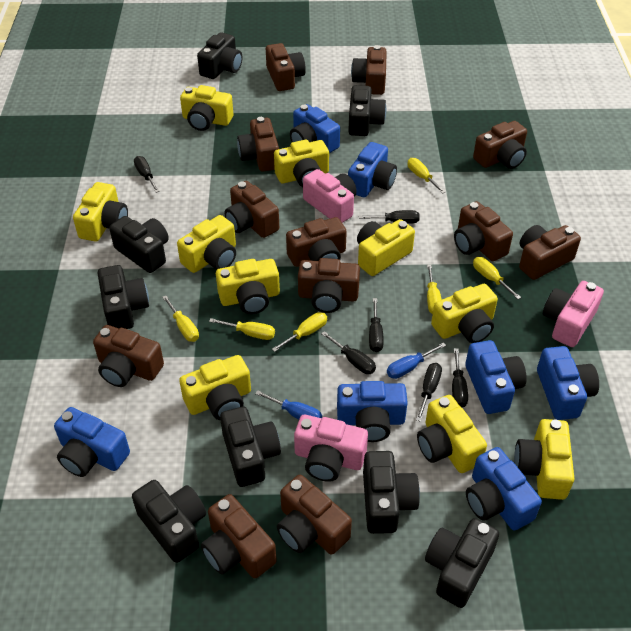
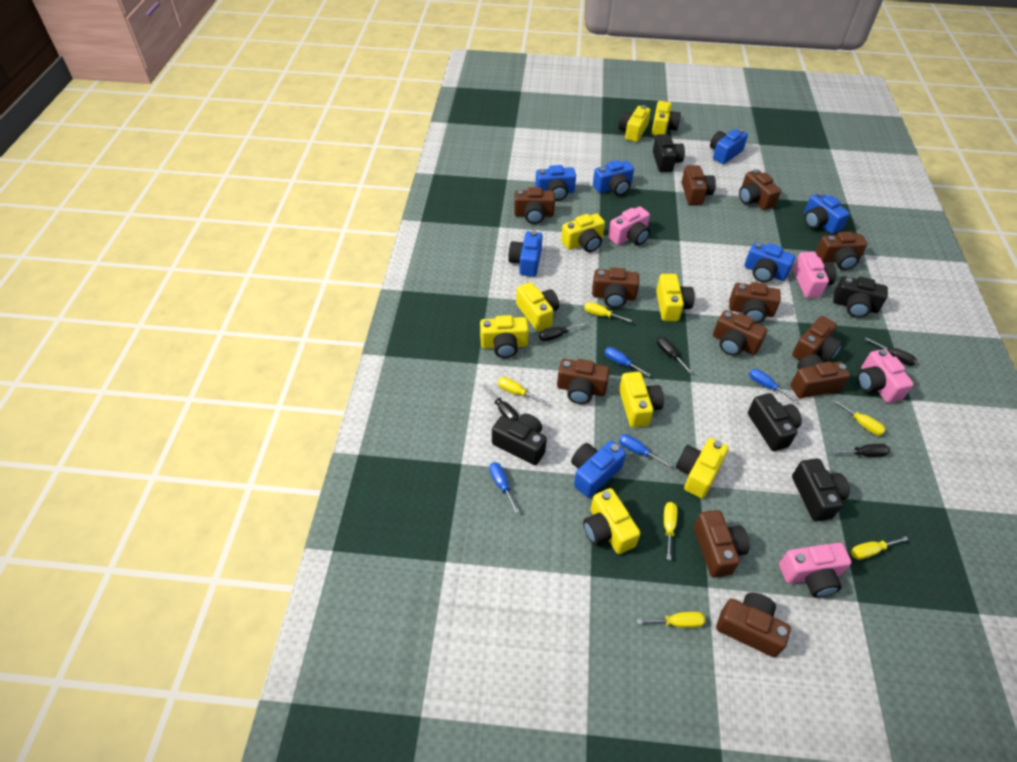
black camera: [98,265,149,329] [109,216,169,273] [132,480,206,563] [197,32,242,79] [220,407,281,487] [348,85,386,136] [363,451,420,534] [425,518,499,608] = 8 -> [492,413,547,465] [653,134,685,172] [748,393,802,451] [792,459,850,522] [833,276,888,318] = 5
black screwdriver: [134,156,160,193] [321,331,376,374] [359,210,420,224] [369,298,384,352] [416,363,442,422] [452,348,468,407] = 6 -> [482,385,519,421] [539,322,586,341] [657,336,693,374] [832,444,890,457] [865,337,917,366] = 5
blue screwdriver: [255,390,322,419] [387,343,446,379] = 2 -> [489,462,519,513] [604,347,651,377] [619,434,672,468] [749,369,798,402] = 4
pink camera: [294,415,368,482] [303,169,357,223] [543,281,604,347] = 3 -> [608,206,650,245] [779,543,852,597] [793,252,836,298] [857,349,914,403] = 4
yellow camera: [73,182,128,242] [177,215,236,273] [179,355,251,420] [180,85,233,131] [216,259,280,314] [274,139,329,187] [357,219,415,276] [417,395,487,473] [431,284,498,343] [514,419,575,500] = 10 -> [480,315,529,358] [516,282,559,331] [561,214,605,252] [583,488,640,554] [618,105,651,142] [619,372,664,428] [651,101,681,136] [656,274,695,321] [676,438,728,498] = 9

